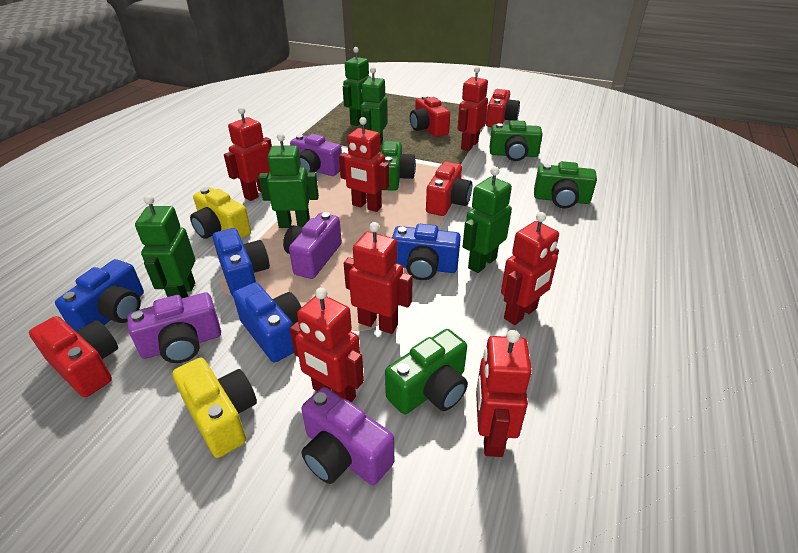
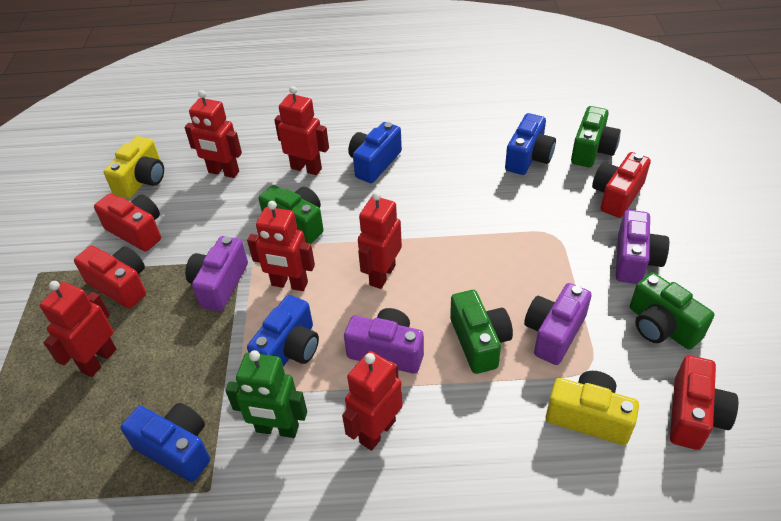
green robot: [135,195,195,298] [258,133,319,228] [343,47,371,126] [361,67,388,145] [462,167,512,273] = 5 -> [225,350,307,438] = 1
red robot: [224,107,272,201] [290,287,364,402] [339,117,389,212] [344,222,413,334] [457,67,488,151] [476,330,532,457] [501,212,559,325] = 7 -> [40,281,117,377] [185,90,242,178] [247,201,315,291] [274,86,329,175] [342,351,403,451] [358,192,402,289] = 6

